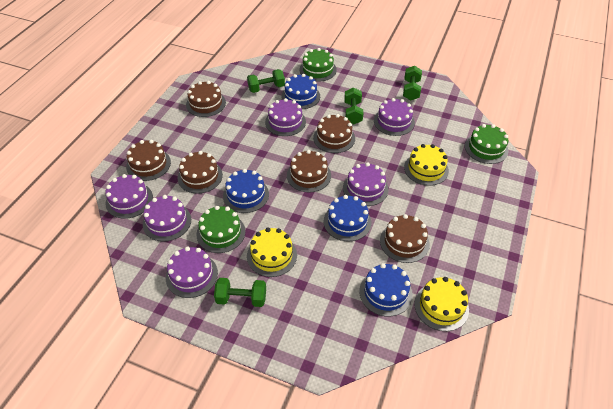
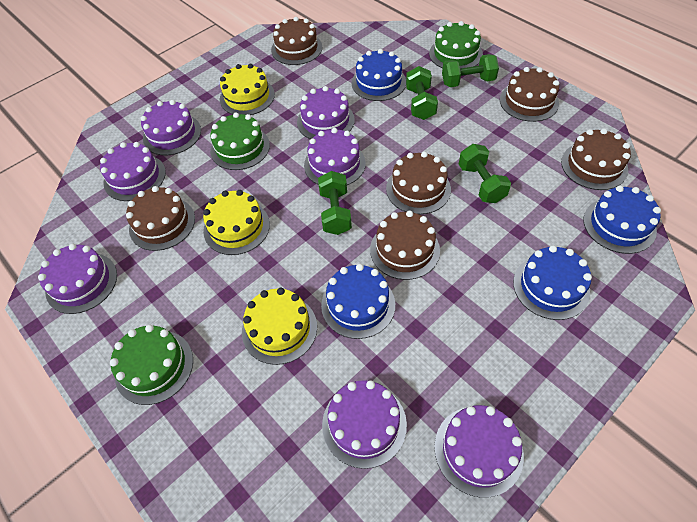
purple cake: [105,174,153,219] [143,195,191,242] [166,246,218,298] [265,98,306,136] [343,162,389,206] [374,98,415,136] = 6 -> [38,244,117,314] [100,142,166,201] [140,100,201,155] [297,86,355,139] [304,128,366,185] [322,380,407,469] [434,405,524,498] = 7

